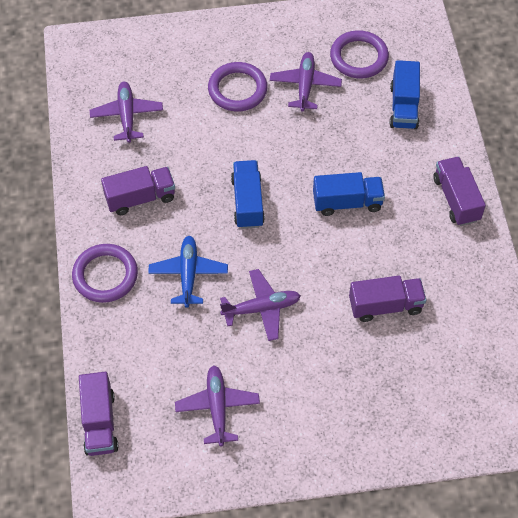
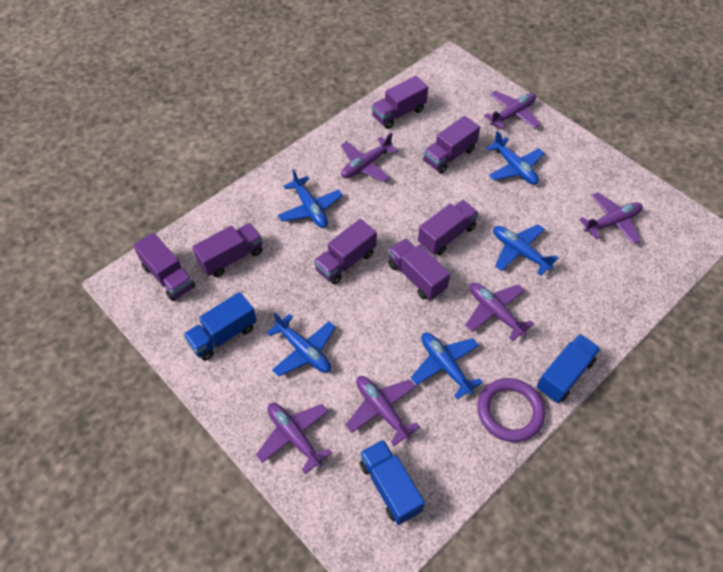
blue plane: [148,236,228,308] = 1 -> [267,313,335,377] [278,169,343,228] [411,333,483,399] [486,131,544,185] [493,224,558,276] = 5
purple plane: [90,82,163,143] [175,365,260,446] [220,269,301,341] [270,52,342,112] = 4 -> [256,403,332,474] [341,132,398,182] [346,376,420,446] [465,282,534,341] [484,91,540,130] [579,192,643,245] = 6
purple ring: [72,244,138,303] [208,62,268,112] [330,30,389,79] = 3 -> [477,378,545,442] = 1
purple truck: [79,372,119,456] [101,166,175,215] [349,275,426,322] [433,157,486,226] = 4 -> [133,233,195,301] [192,223,263,277] [314,219,377,285] [372,76,428,129] [388,238,450,300] [418,200,479,255] [423,116,480,174] = 7

